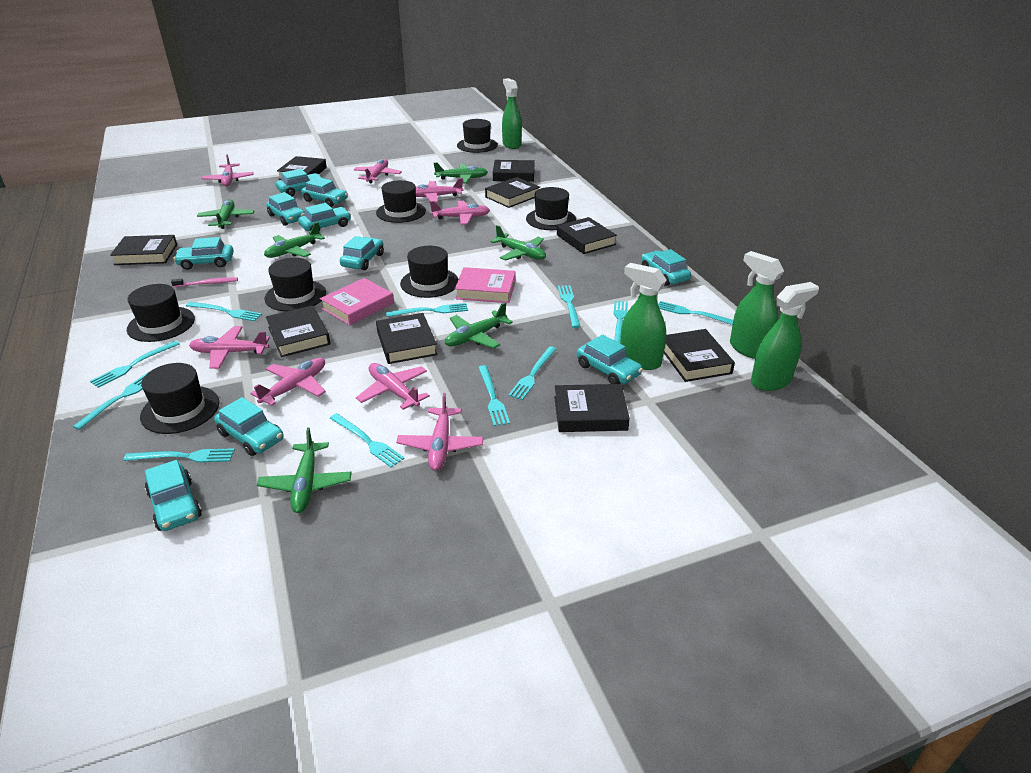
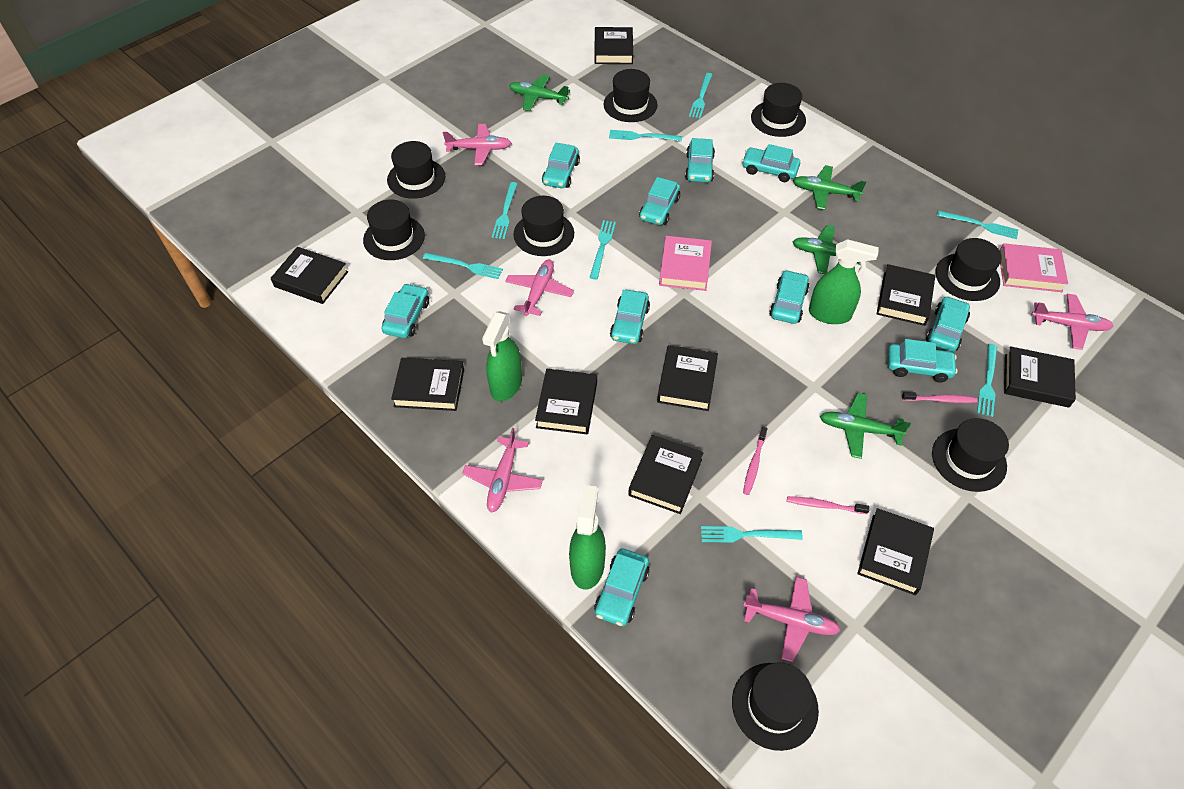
black hat: [127,284,195,342] [140,363,219,434] [265,258,326,312] [376,180,426,223] [400,246,458,298] [457,119,498,153] [526,187,576,230] = 7 -> [363,199,425,260] [387,141,445,199] [513,196,574,256] [603,69,658,122] [732,663,819,751] [751,83,806,137] [932,418,1009,492] [935,238,1002,301] = 8
green plane: [197,199,254,229] [257,427,352,513] [264,222,325,258] [434,162,488,183] [445,302,513,349] [490,225,546,261] = 6 -> [509,74,570,111] [793,165,866,210] [793,225,869,274] [820,393,911,459] = 4
green spray bottle: [502,78,522,149] [620,263,667,370] [730,251,784,359] [751,282,819,391] = 4 -> [482,311,522,401] [569,485,606,590] [809,239,879,324] = 3
pink plane: [189,326,270,369] [201,154,254,186] [250,358,326,406] [354,159,402,184] [356,363,430,410] [396,393,484,471] [416,178,464,203] [430,201,490,225] = 8 -> [443,124,511,165] [462,428,543,512] [505,260,574,316] [743,577,841,662] [1031,294,1114,350] = 5
pink toothbrush: [171,278,238,287] = 1 -> [743,427,767,495] [787,496,870,514] [902,392,978,403] = 3
turquoise fork: [73,372,149,430] [90,341,180,388] [123,448,235,463] [186,302,262,321] [330,413,405,468] [386,303,468,317] [478,365,510,426] [508,346,557,400] [558,285,581,328] [613,301,628,343] [658,301,733,325] = 11 -> [423,253,503,279] [492,182,517,239] [590,220,616,279] [609,130,682,141] [689,73,713,118] [701,526,803,543] [937,210,1018,239] [977,344,997,417] = 8

